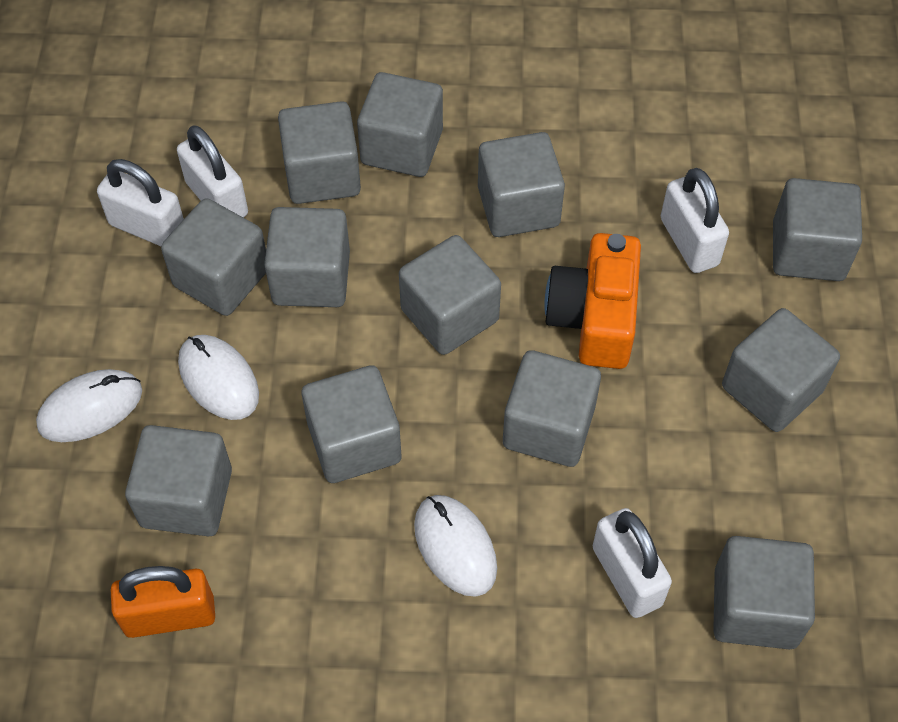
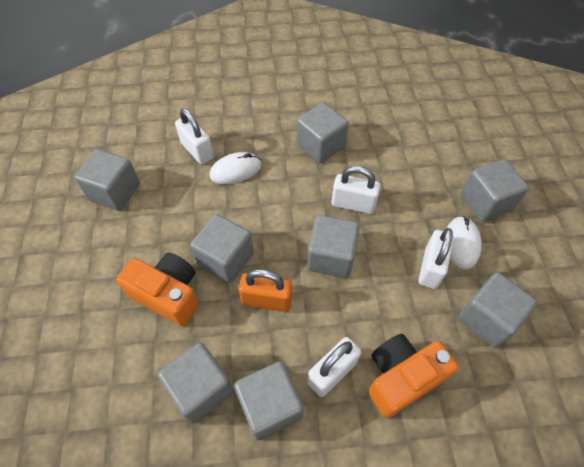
grey cube: [125,425,232,536] [161,198,266,316] [264,207,350,307] [278,101,361,204] [302,365,401,483] [357,72,443,177] [399,235,501,355] [478,132,565,237] [503,350,601,467] [713,536,815,649] [722,308,840,432] [773,178,862,281] = 12 -> [74,149,140,211] [158,343,234,424] [190,214,254,283] [234,361,304,440] [297,103,349,163] [307,215,360,278] [458,272,538,347] [461,159,529,222] = 8
orange camera: [544,233,641,369] = 1 -> [116,253,199,326] [368,334,459,418] = 2
white mouse: [36,369,142,442] [178,335,259,420] [414,495,497,597] = 3 -> [210,152,262,184] [447,216,482,270] = 2

